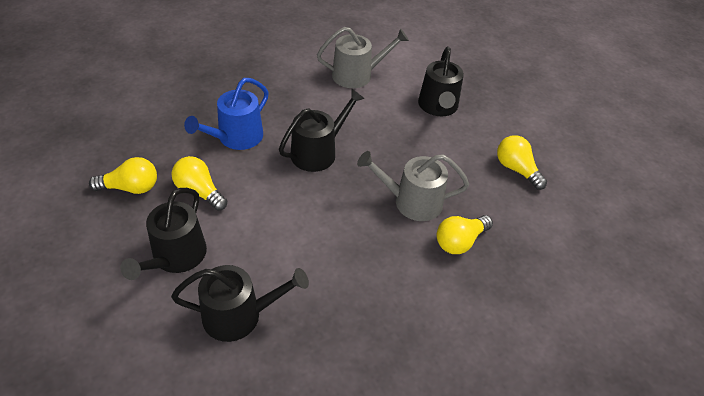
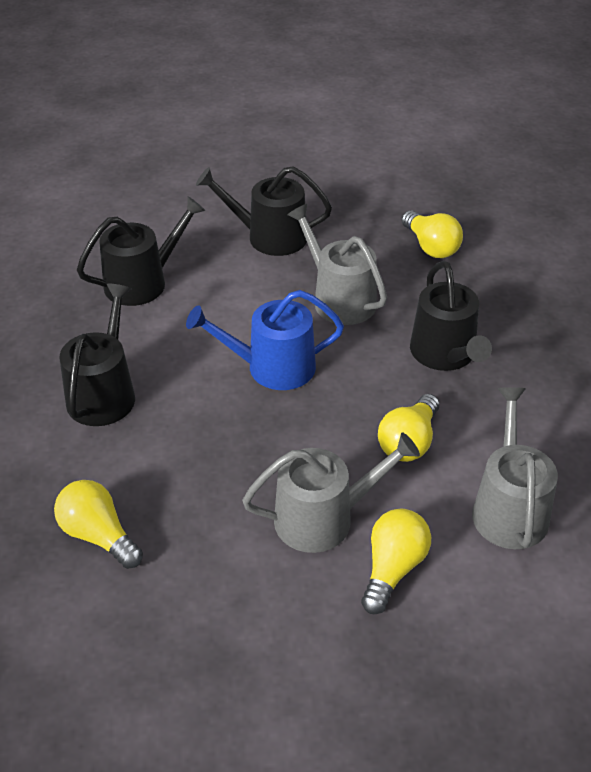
grey watering can: [317,27,409,88] [357,151,469,221] = 2 -> [242,432,420,553] [287,204,387,325] [472,387,558,549] = 3

